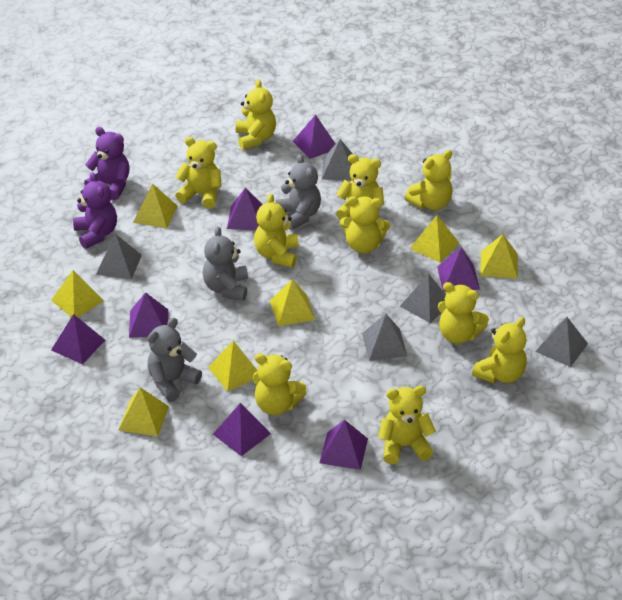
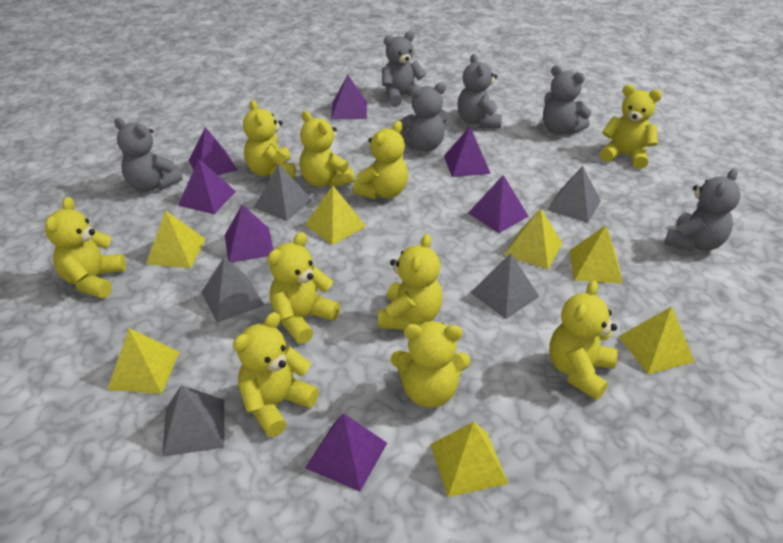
grey teddy bear: [147,318,202,402] [203,226,248,301] [276,154,321,230] = 3 -> [114,118,183,192] [382,31,426,107] [399,83,447,152] [458,54,502,128] [543,65,592,135] [664,168,741,252] = 6
purple teddy bear: [73,172,117,249] [84,127,130,200] = 2 -> none = 0

